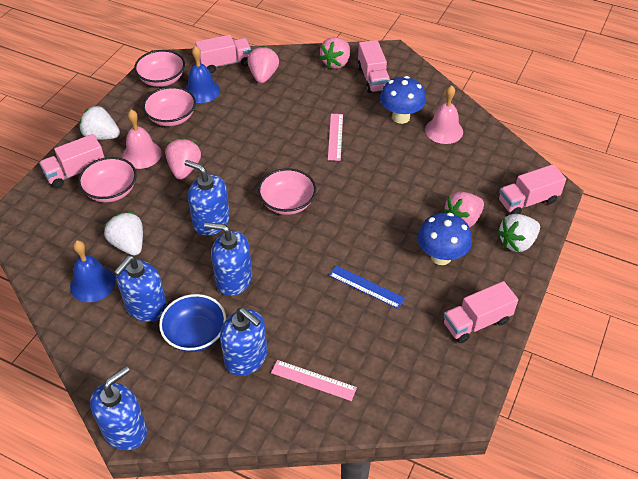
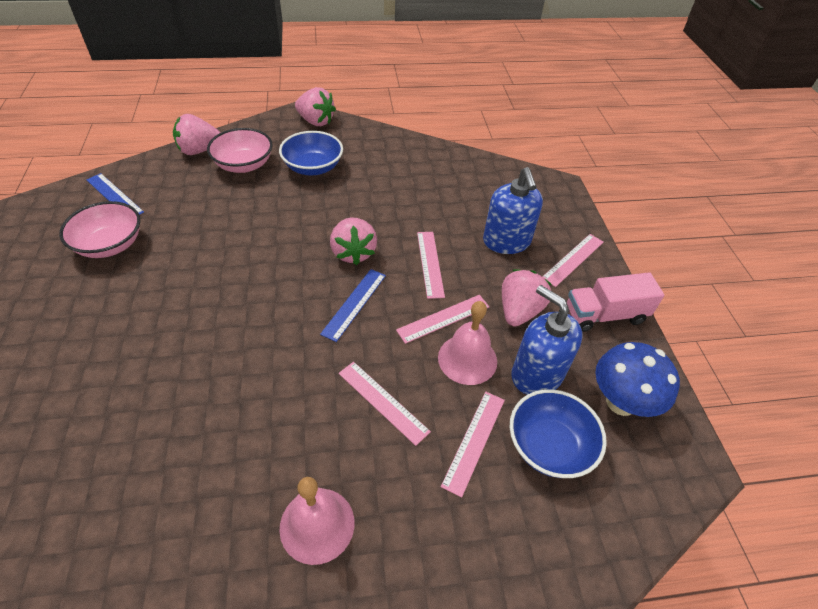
blue bell: [70,240,116,302] [185,46,220,103] = 2 -> none = 0
blue bowl: [159,294,226,352] = 1 -> [279,131,343,176] [510,389,607,478] = 2
blue mushroom: [380,76,426,124] [417,213,472,265] = 2 -> [595,342,680,417] = 1
blue ruler: [329,265,405,309] = 1 -> [86,173,144,215] [320,269,386,342] = 2
blue soap dispenser: [90,366,147,450] [114,256,167,322] [185,160,230,236] [204,222,252,296] [220,308,267,376] = 5 -> [483,167,543,254] [511,285,582,395] = 2
pink bowl: [78,157,137,202] [134,50,185,87] [143,87,196,126] [258,168,316,215] = 4 -> [59,201,140,258] [207,128,273,173] = 2
pink ruler: [271,360,357,401] [328,114,343,161] = 2 -> [339,362,431,446] [396,295,489,344] [417,232,445,299] [441,392,505,498] [542,234,604,287] = 5
pink truck: [39,134,105,188] [195,35,251,73] [358,40,390,93] [444,281,518,343] [499,164,566,214] = 5 -> [567,272,664,332] = 1
white strawberry: [79,106,120,140] [104,212,143,255] [497,214,540,252] = 3 -> none = 0

